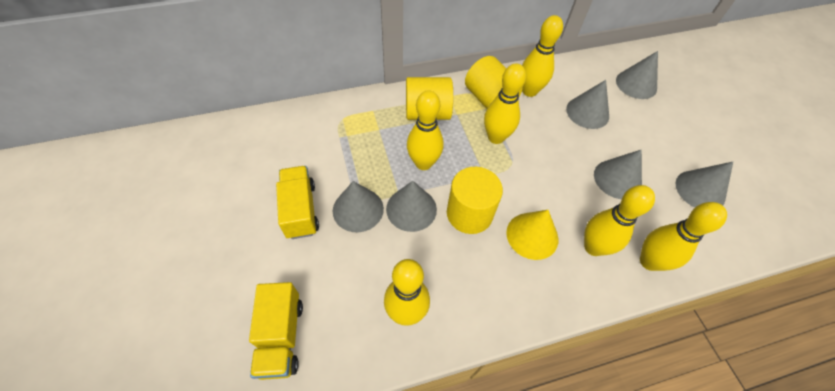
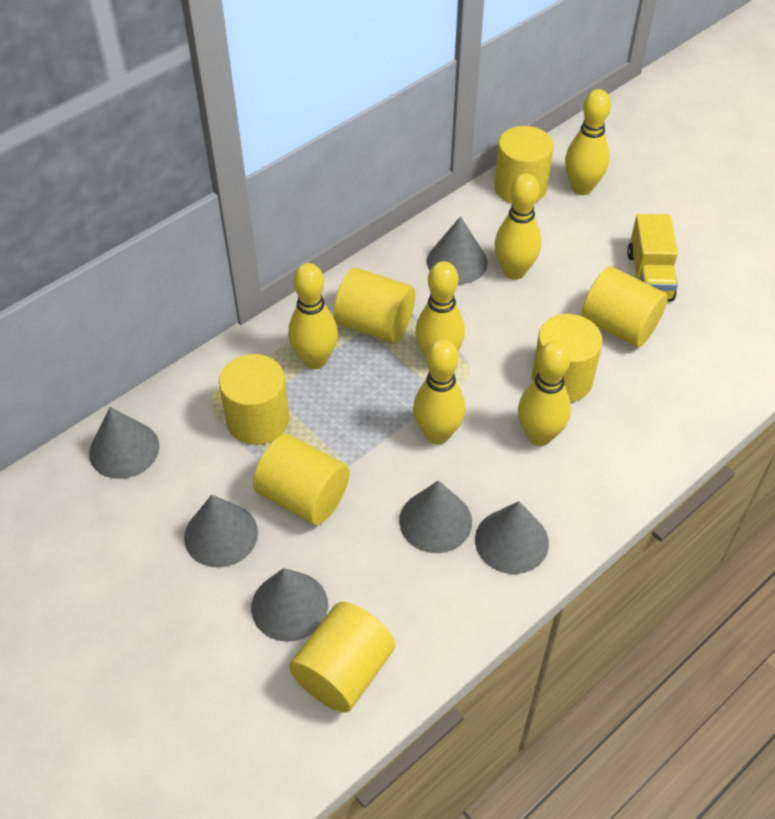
yellow cone: [506,210,558,260] = 1 -> none = 0
yellow cylinder: [406,77,453,120] [447,167,503,234] [465,56,523,109] = 3 -> [219,354,290,445] [253,434,350,525] [289,602,395,713] [334,268,415,343] [494,126,554,204] [532,314,603,402] [582,267,668,347] = 7
yellow truck: [249,282,303,380] [276,166,319,239] = 2 -> [627,214,678,301] = 1

